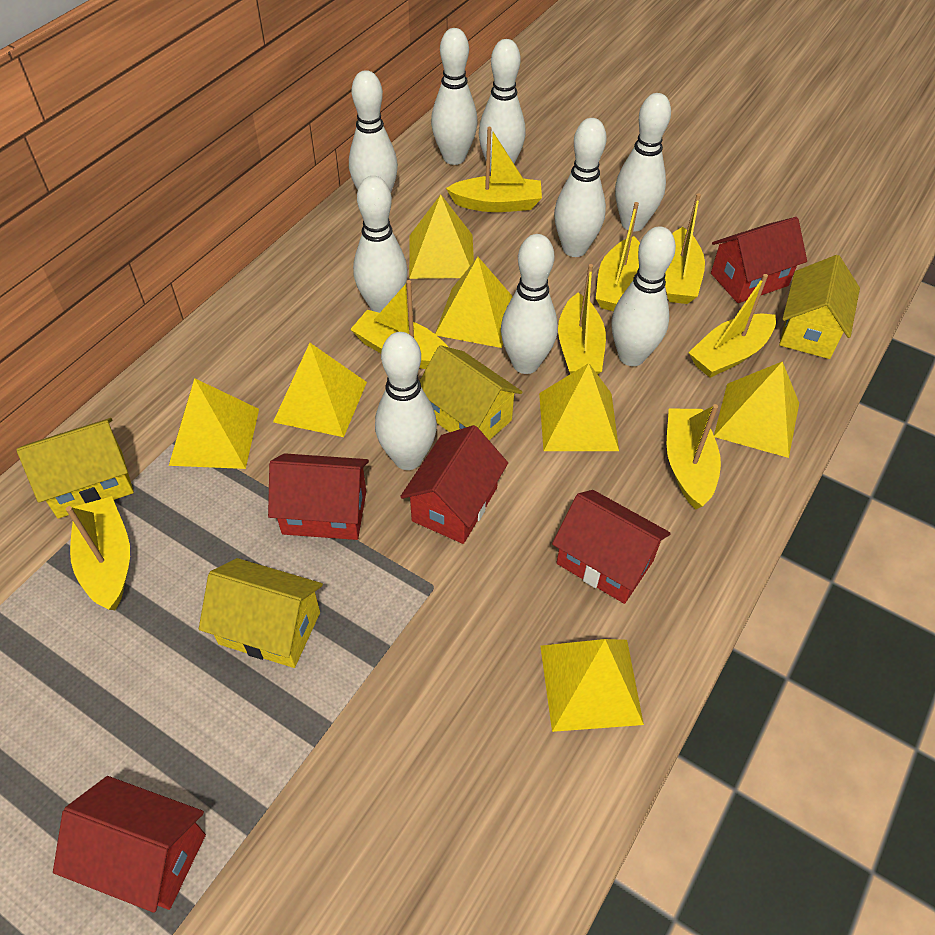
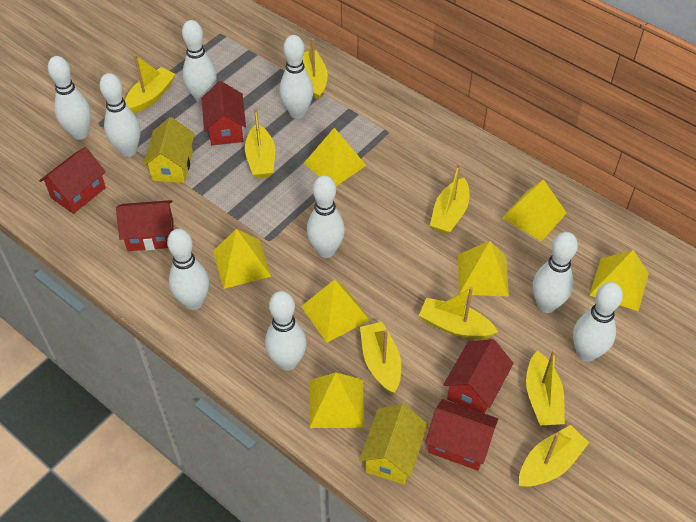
yellow house: [16,418,134,519] [199,558,323,668] [420,345,522,440] [779,255,860,359] = 4 -> [143,117,195,183] [359,404,428,485] = 2

